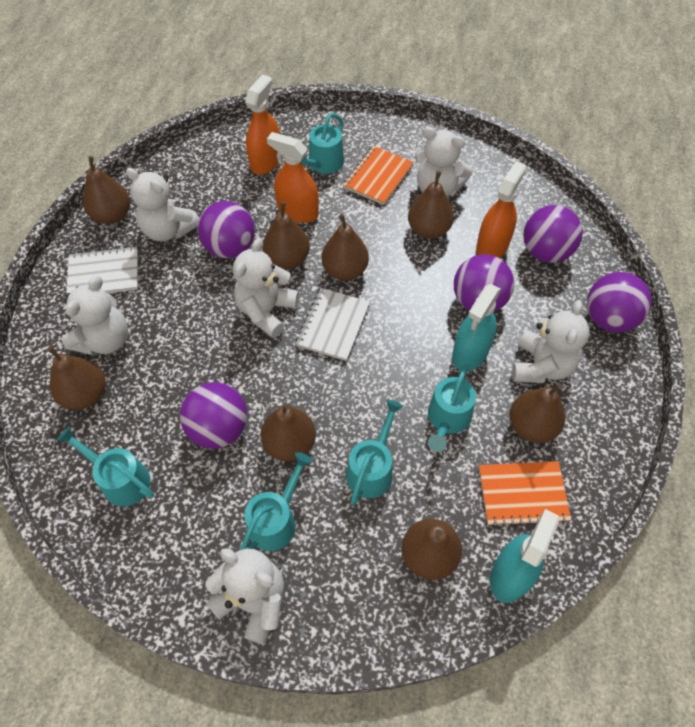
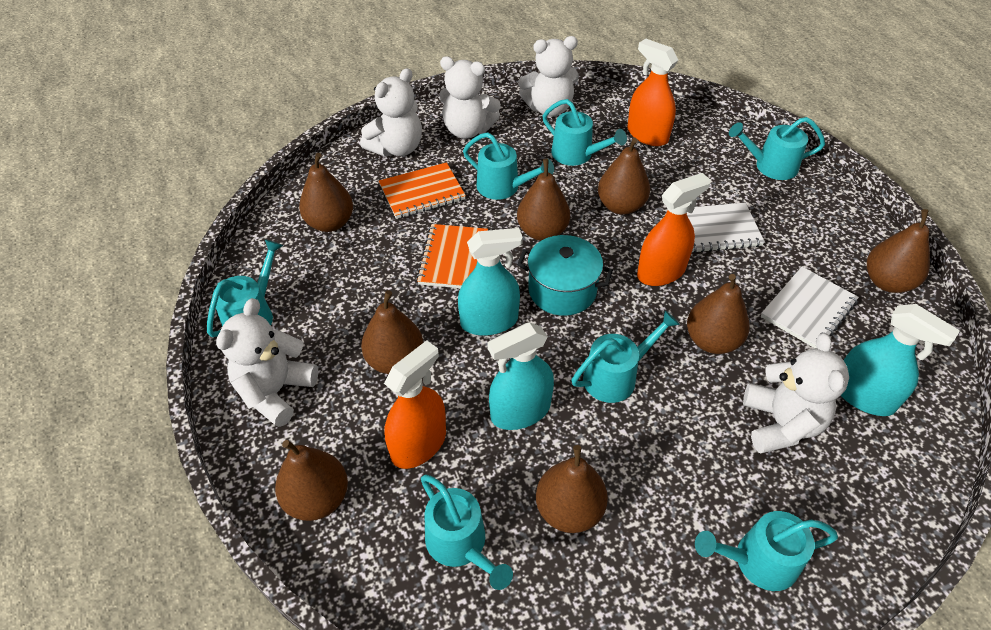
purple ball: [180,382,247,449] [197,201,255,258] [454,254,514,312] [523,205,583,263] [587,272,652,332] = 5 -> none = 0
turquoise pot: none = 0 -> [517,235,613,316] = 1
turquoise spray bottle: [452,284,501,371] [490,509,559,603] = 2 -> [458,228,523,336] [487,322,554,430] [841,304,960,416] = 3
turquoise watering can: [56,426,154,506] [240,452,313,551] [301,113,344,174] [346,400,403,505] [428,364,476,452] = 5 -> [207,239,283,337] [421,474,513,590] [463,132,554,200] [543,99,627,166] [572,310,680,403] [695,511,838,591] [729,117,825,180] = 7
white teddy bear: [62,276,128,355] [126,168,199,241] [205,548,284,644] [233,238,299,338] [415,127,473,197] [512,300,590,383] = 6 -> [216,298,319,427] [360,68,422,157] [439,56,501,139] [518,36,579,117] [743,333,849,454] = 5

